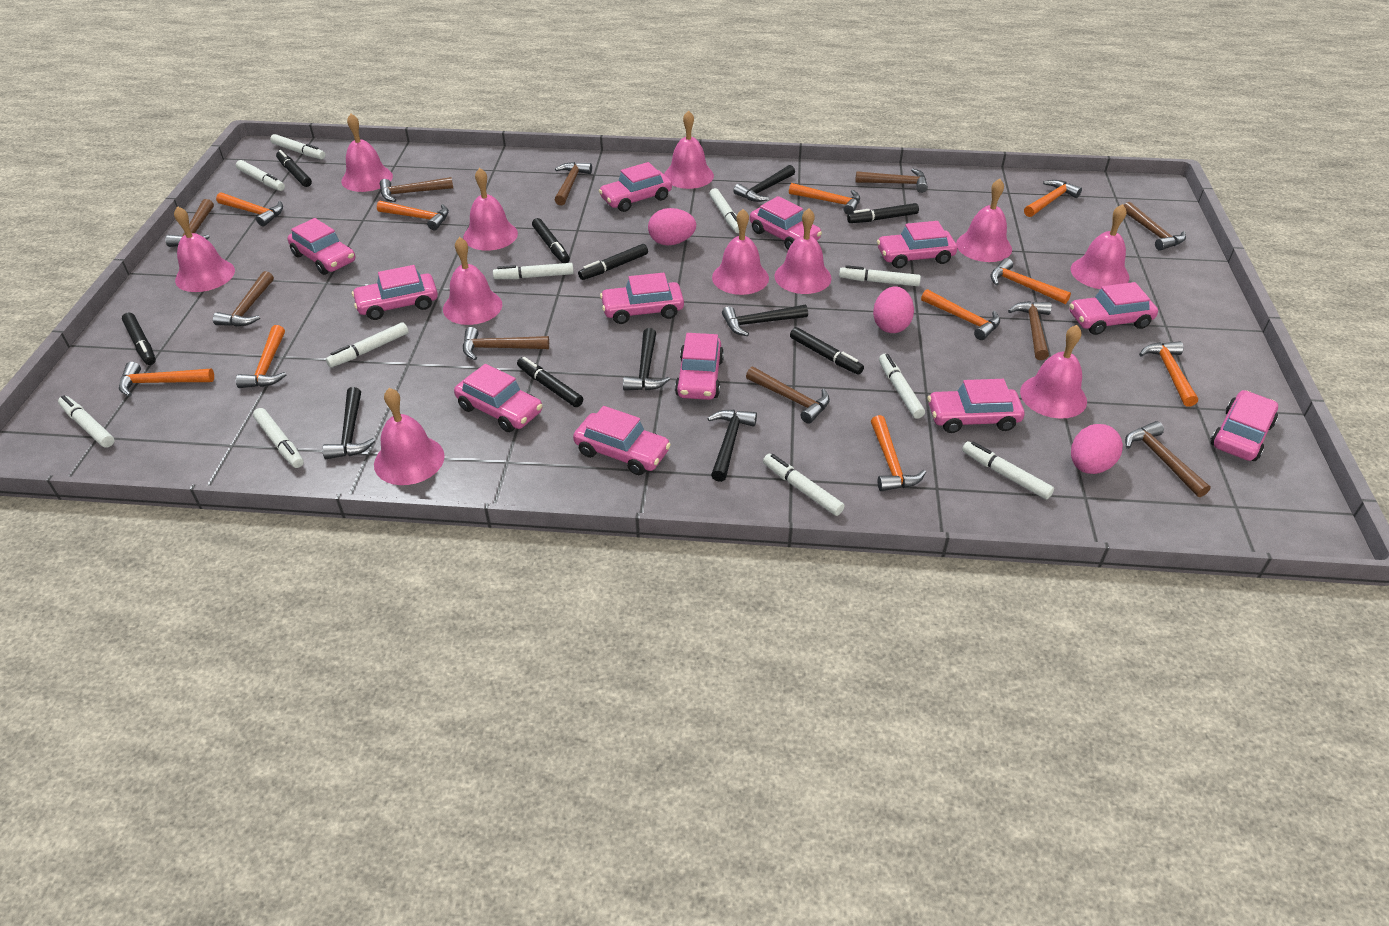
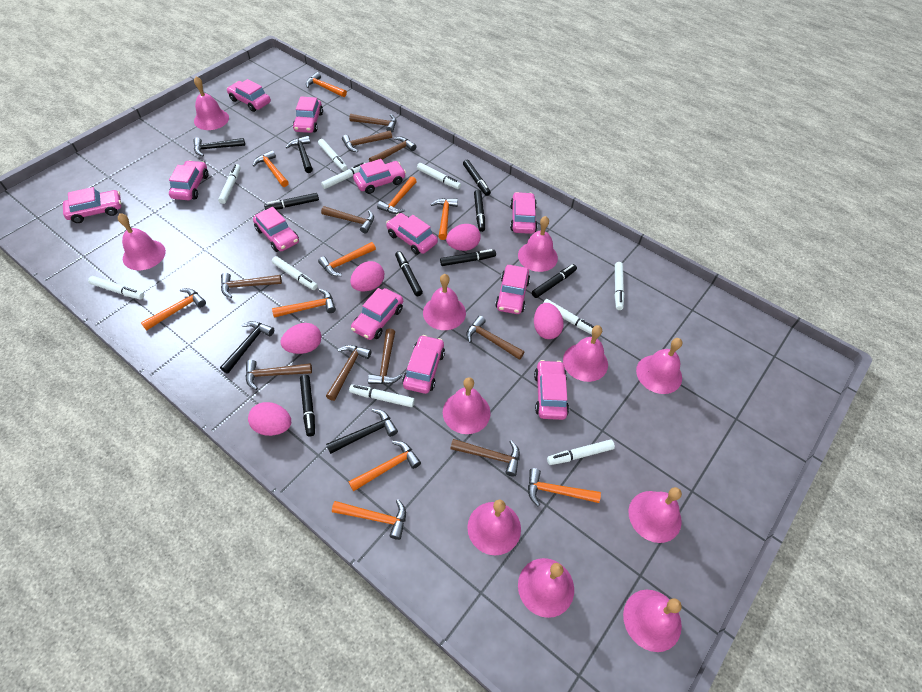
black hammer: [322,387,375,459] [623,328,670,391] [707,410,757,482] [722,305,808,336] [733,165,795,202] = 5 -> [193,137,245,156] [220,321,274,374] [286,136,313,173] [326,409,398,454] = 4
pink egg: [648,208,696,245] [873,287,914,333] [1071,424,1123,474] = 3 -> [248,402,291,436] [280,323,322,354] [350,261,384,291] [446,224,481,251] [534,303,564,339] = 5
white marker: [58,395,115,448] [236,160,285,191] [253,408,304,468] [270,134,325,159] [326,322,409,367] [493,263,574,279] [709,188,739,233] [763,454,845,516] [839,265,921,286] [879,354,925,419] [962,441,1054,499] = 11 -> [88,276,144,300] [218,164,241,204] [272,256,318,290] [318,139,347,171] [321,162,365,189] [349,384,415,407] [417,163,461,189] [543,299,594,335] [547,440,615,465] [615,262,624,310] = 10

